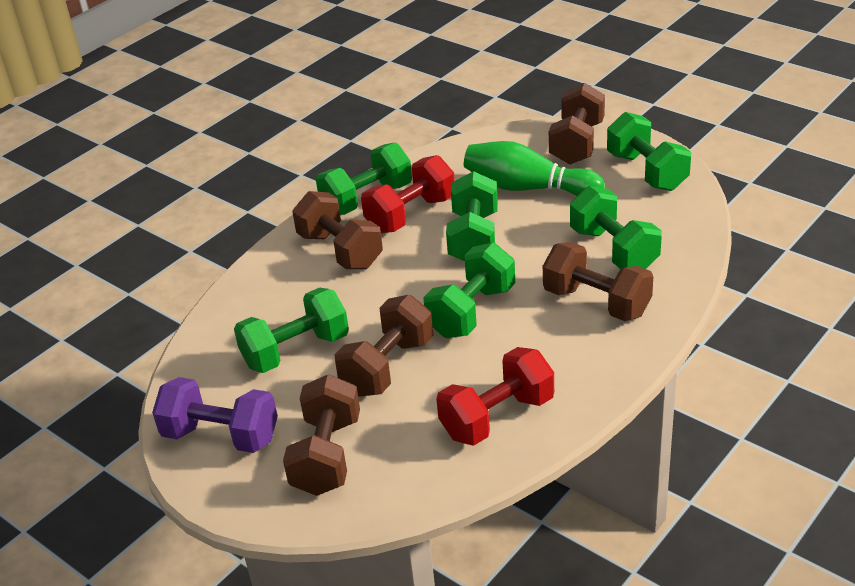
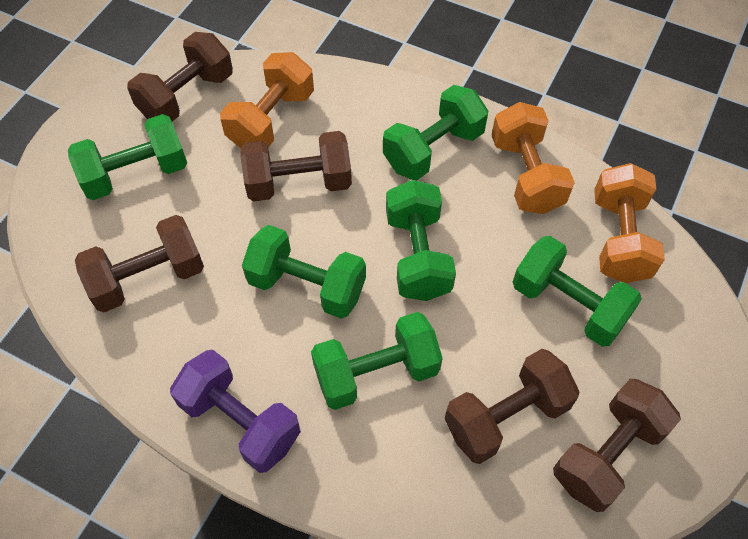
green bowling pin: [464,141,605,196] = 1 -> none = 0
orange dumbbell: none = 0 -> [220,52,314,148] [492,102,575,214] [594,163,665,283] = 3
red dumbbell: [361,155,455,233] [436,347,554,446] = 2 -> none = 0

